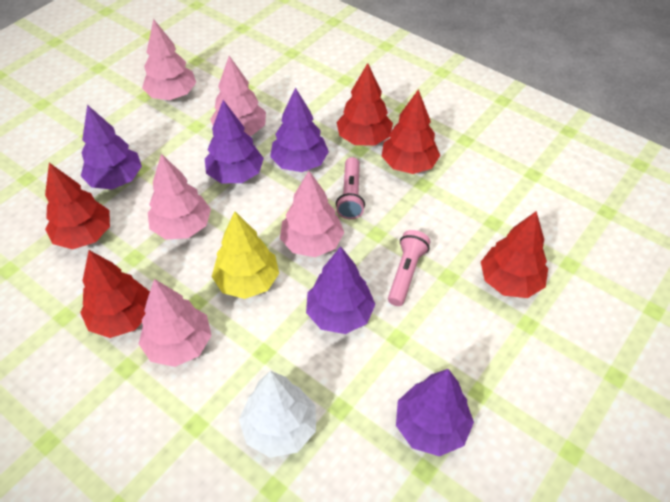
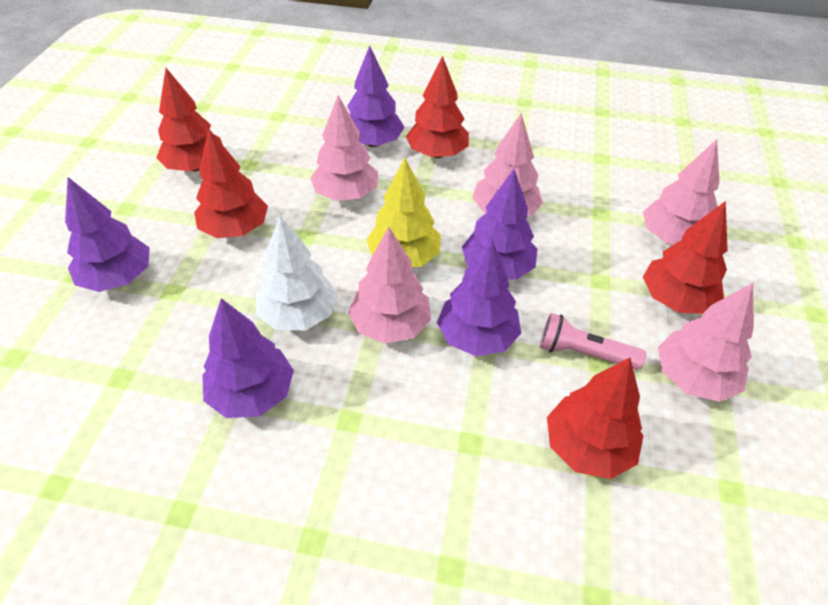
pink flashlight: [336,157,365,219] [388,230,430,306] = 2 -> [540,313,646,370] = 1

